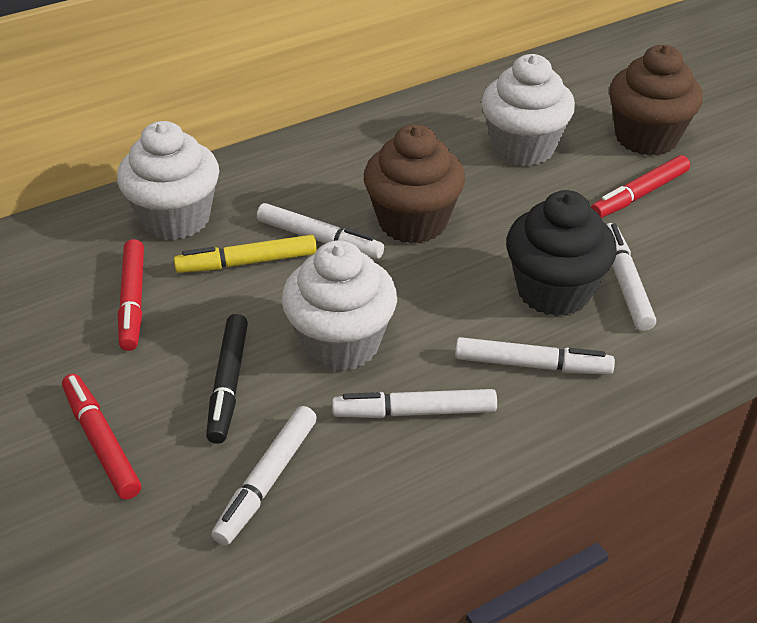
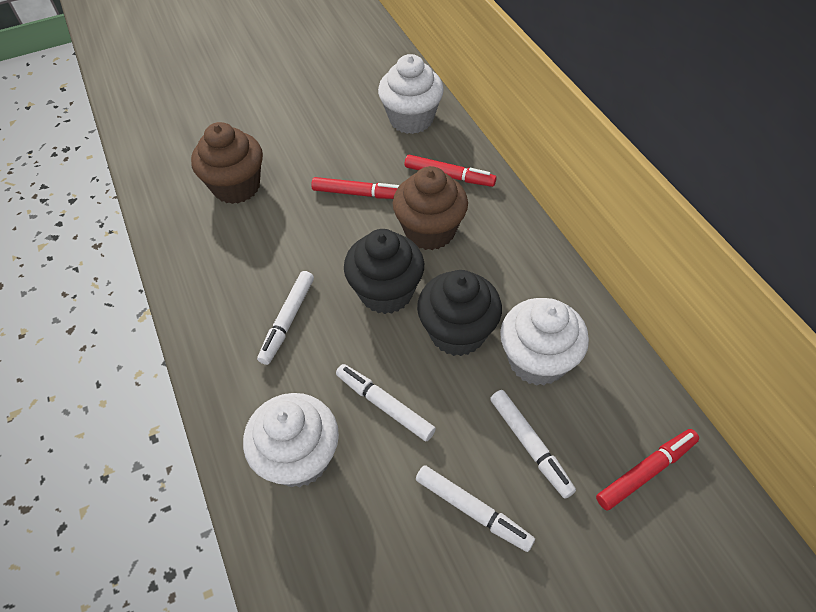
black cupcake: [506,190,617,316] = 1 -> [344,229,424,314] [417,270,502,356] = 2
black marker: [206,314,248,444] = 1 -> none = 0
white marker: [211,406,317,546] [257,203,384,259] [332,389,497,418] [455,337,615,375] [606,223,656,331] = 5 -> [257,271,314,365] [336,364,436,441] [416,465,535,552] [490,390,576,499] = 4
yellow marker: [174,235,317,273] = 1 -> none = 0

